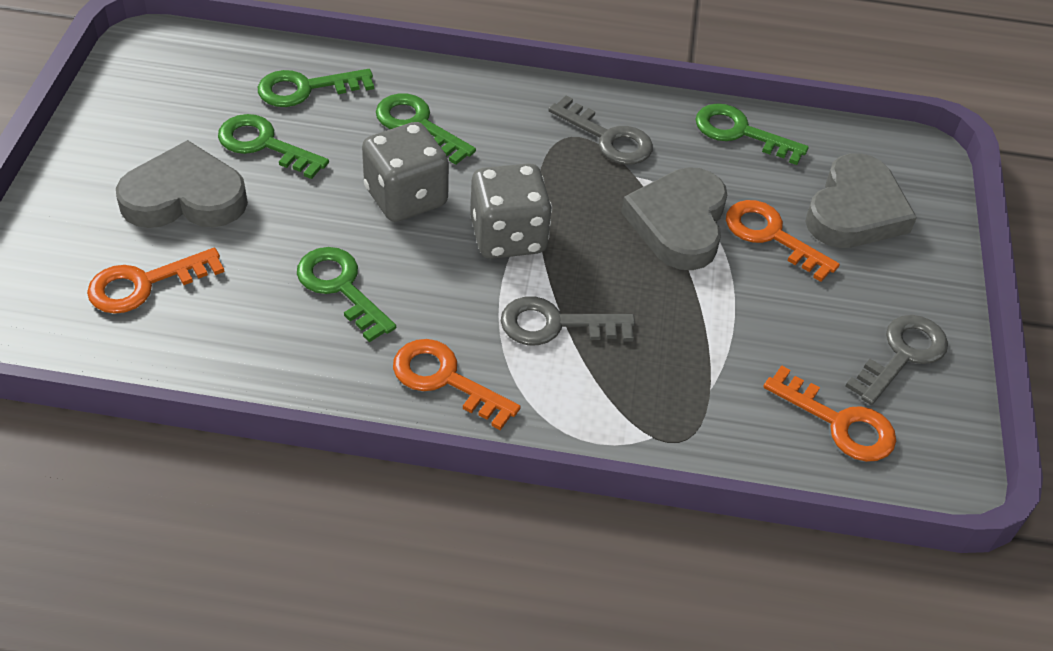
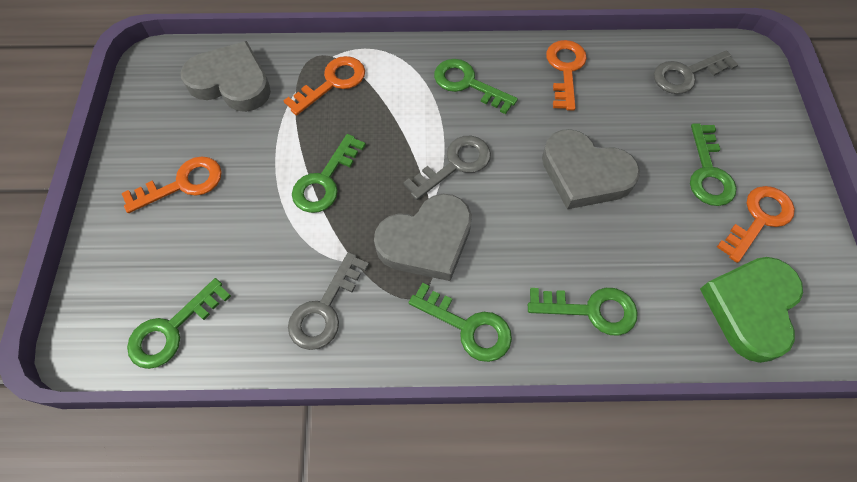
green heart: none = 0 -> [700,257,803,363] = 1
green key: [218,114,329,179] [258,69,374,107] [297,247,396,342] [376,93,476,165] [695,103,809,165] = 5 -> [127,278,231,369] [292,134,366,213] [409,283,512,362] [434,59,518,114] [528,288,638,336] [690,123,736,206] = 6
grey dice: [362,122,449,222] [470,163,552,259] = 2 -> none = 0

